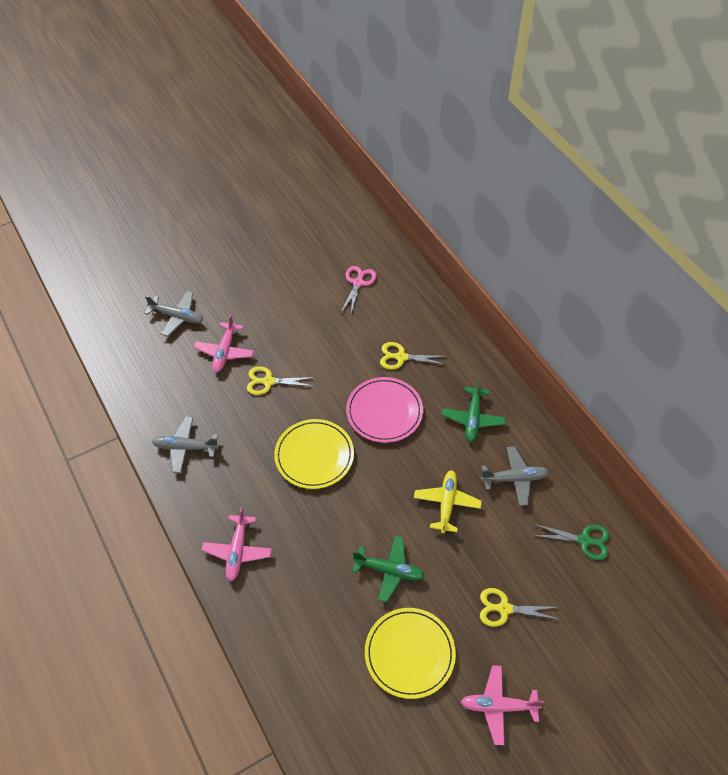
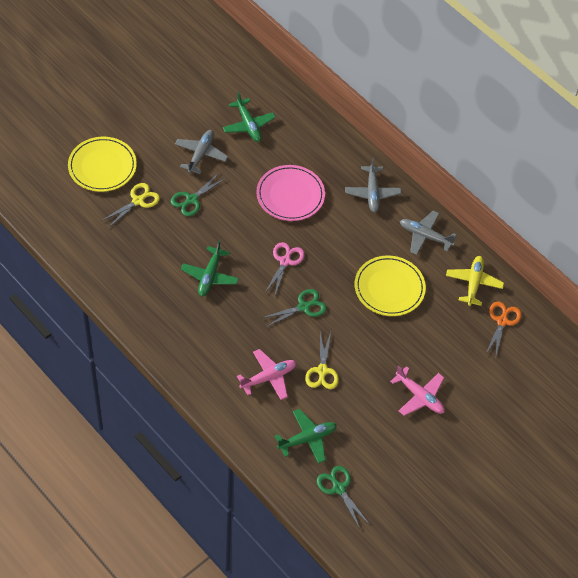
green plane: [352,536,425,603] [442,379,506,442] = 2 -> [181,240,239,297] [223,92,276,142] [275,409,337,464] = 3
green scissors: [532,524,610,560] = 1 -> [171,173,226,216] [263,289,327,327] [317,466,369,529] = 3
orange scissors: none = 0 -> [485,302,522,359] = 1
pink plane: [194,314,254,372] [201,507,272,581] [461,665,544,745] = 3 -> [237,349,297,400] [390,365,445,416] = 2
yellow scissors: [247,366,316,395] [380,342,447,370] [480,588,560,627] = 3 -> [103,183,160,228] [305,332,339,389] = 2

